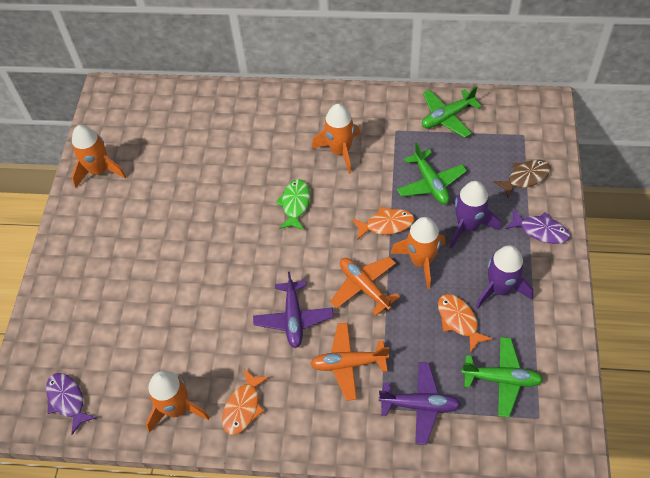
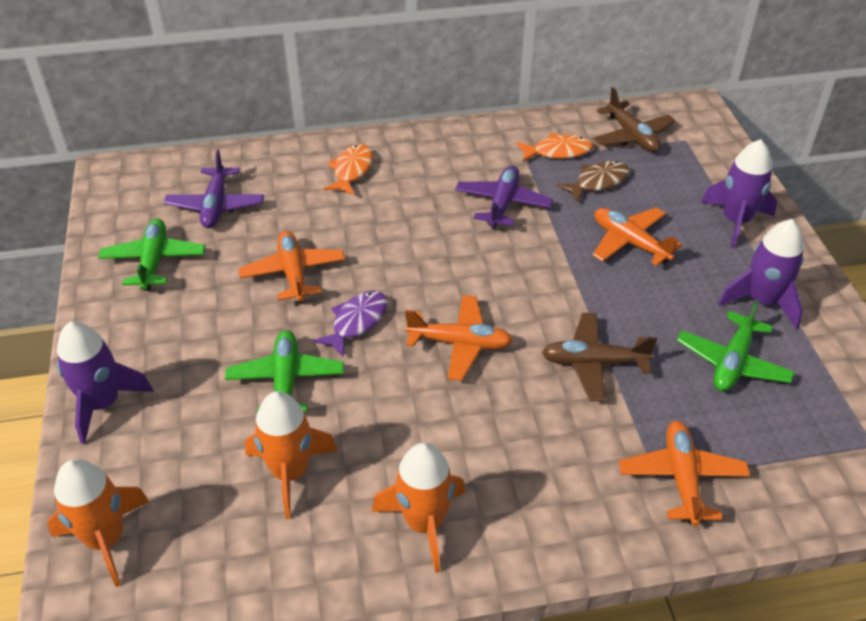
brown plane: none = 0 -> [542,313,657,402] [593,87,675,152] = 2
green fish: [276,179,310,230] = 1 -> none = 0
orange fish: [222,369,269,435] [352,207,414,240] [438,294,493,353] = 3 -> [324,144,373,196] [516,133,593,162] = 2
orange plane: [310,323,389,401] [330,257,400,315] = 2 -> [238,231,345,303] [405,295,513,381] [592,208,682,266] [619,421,750,526] = 4
orange rocket: [72,125,126,188] [146,371,210,433] [312,104,360,174] [391,217,445,289] = 4 -> [47,459,150,587] [245,391,338,519] [372,443,465,573] = 3
purple fish: [46,373,96,435] [505,209,570,244] = 2 -> [313,290,387,358] = 1
purple rocket: [450,181,500,249] [476,245,534,309] = 2 -> [57,321,153,444] [701,139,777,248] [718,219,804,330] = 3

